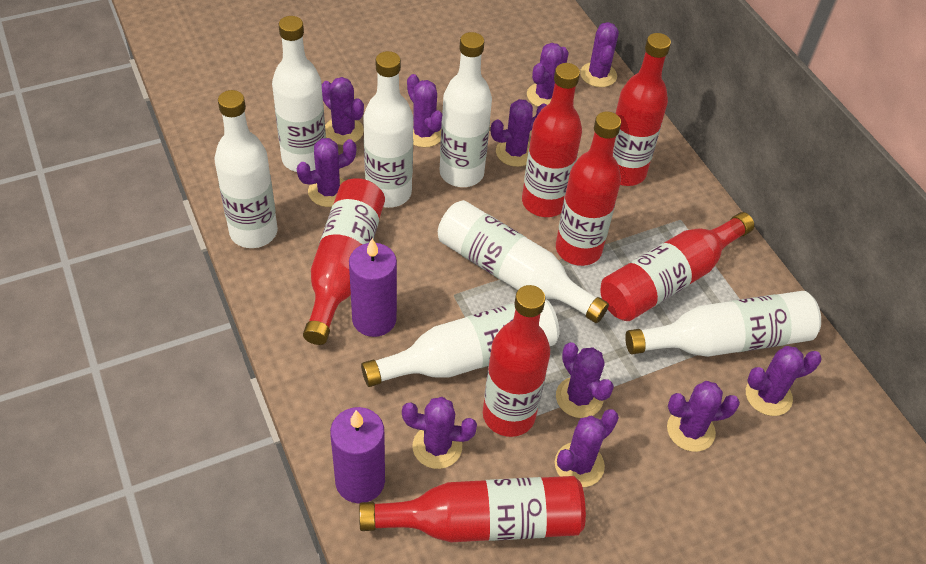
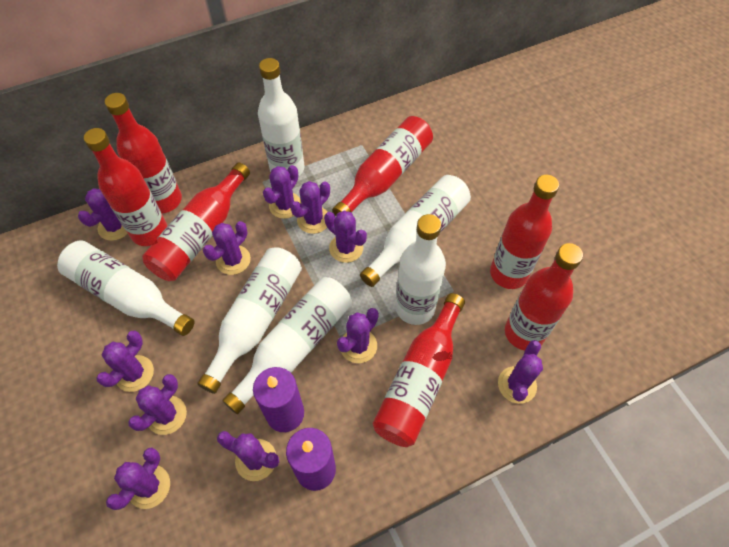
white bottle: [214,90,278,248] [272,16,326,172] [361,299,559,387] [363,51,413,208] [438,200,609,323] [440,32,492,187] [625,291,821,357] = 7 -> [57,240,195,336] [197,247,302,394] [222,277,352,414] [258,58,304,177] [360,175,471,287] [395,214,446,325] = 6

